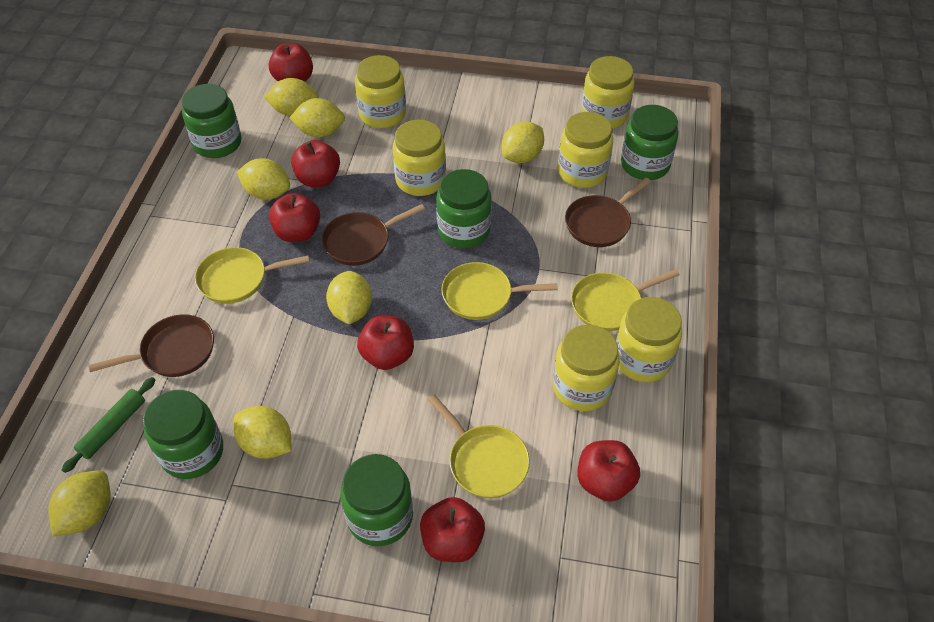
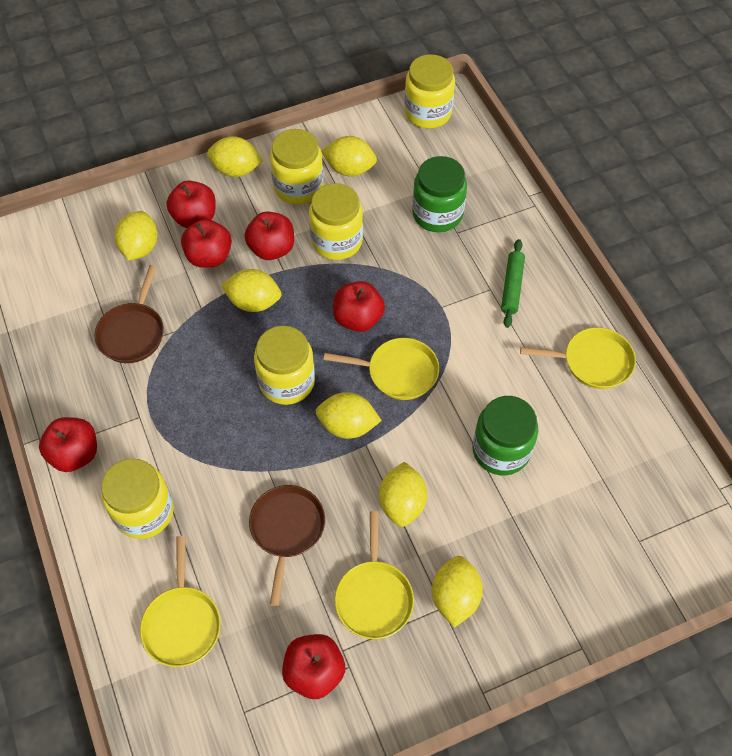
brown pan: [88,314,214,377] [321,204,425,266] [565,177,651,247] = 3 -> [95,265,164,363] [249,485,325,606] = 2
green jar: [143,390,223,479] [182,84,241,158] [340,454,413,546] [436,169,492,248] [621,105,679,180] = 5 -> [412,156,467,232] [472,396,538,475] = 2
yellow jar: [355,55,406,128] [393,120,446,196] [553,325,620,411] [558,112,613,188] [581,56,634,129] [616,297,682,382] = 6 -> [101,458,174,539] [254,326,315,405] [270,129,324,204] [309,183,363,260] [404,54,455,128] = 5

